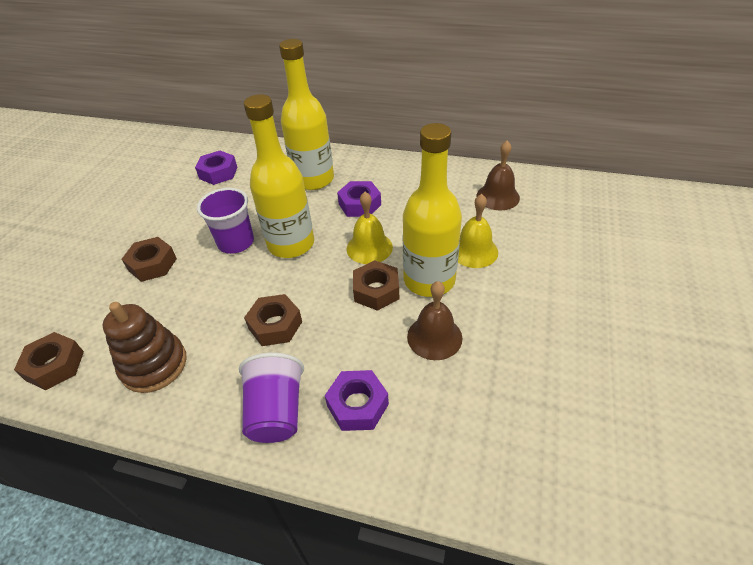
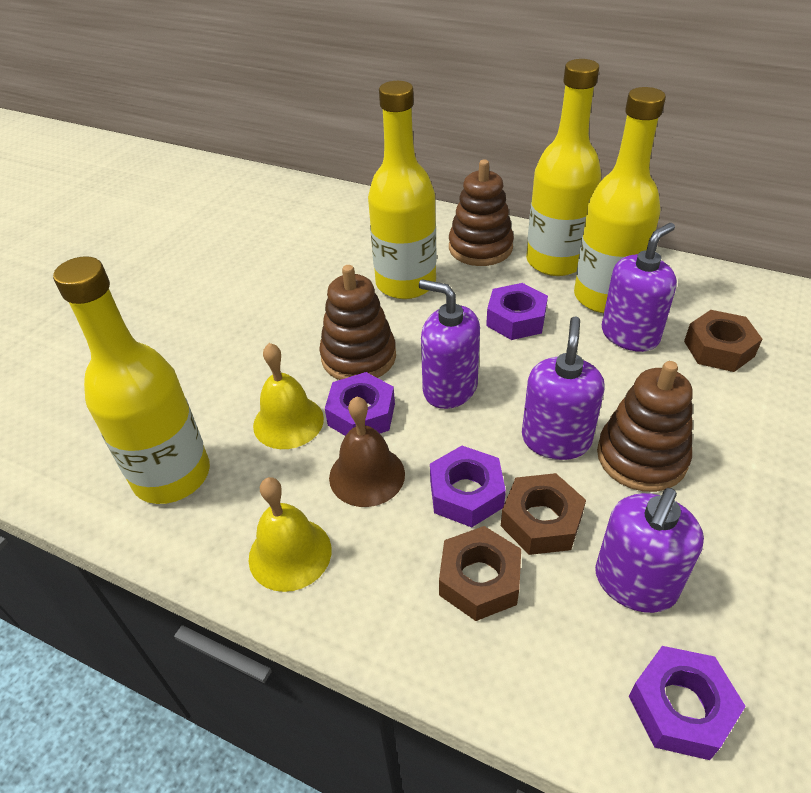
brown bell: [407,281,462,360] [477,141,520,210] = 2 -> [329,396,405,507] = 1
brown nut: [14,332,84,390] [122,237,177,282] [244,294,302,346] [353,260,399,311] = 4 -> [439,526,521,621] [501,473,586,555] [684,310,762,372] = 3
brown stacking toy: [102,302,187,393] = 1 -> [319,265,396,380] [449,159,514,266] [597,361,693,492] = 3
purple cup: [197,188,254,254] [239,353,304,443] = 2 -> none = 0
purple nut: [195,151,237,185] [325,370,389,431] [337,181,381,217] = 3 -> [325,372,395,436] [430,446,506,527] [486,283,548,340] [629,646,746,760] = 4
purple soap dispenser: none = 0 -> [419,279,480,409] [522,316,605,460] [595,488,704,613] [602,223,677,352] = 4
yellow bottle: [244,94,314,258] [279,39,334,190] [403,123,462,297] = 3 -> [53,256,210,504] [368,81,437,299] [526,59,601,276] [574,87,666,313] = 4

